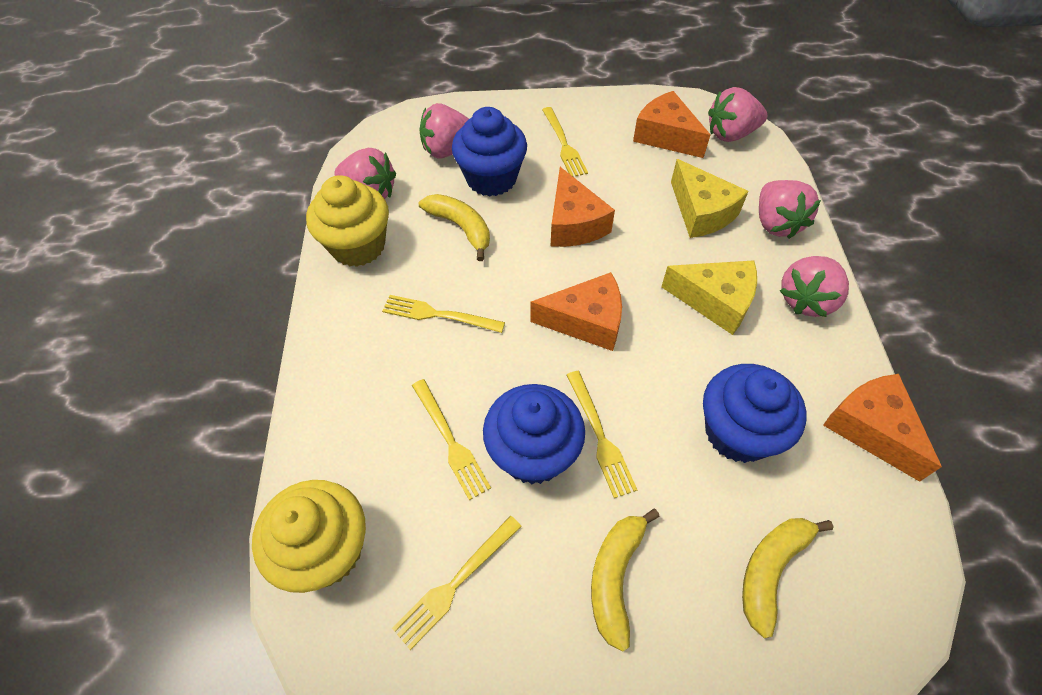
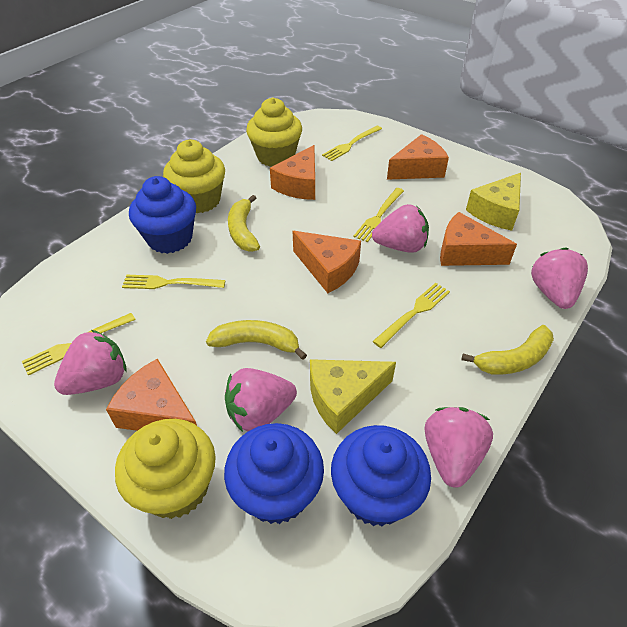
orange cheese: [531,272,622,351] [551,167,615,247] [633,91,710,158] [823,374,942,482] = 4 -> [106,358,197,431] [270,145,315,200] [293,231,361,293] [387,134,449,180] [440,212,517,266] = 5
yellow cupcake: [252,480,366,593] [306,175,389,267] = 2 -> [115,419,216,519] [163,140,225,213] [246,98,302,167] = 3

